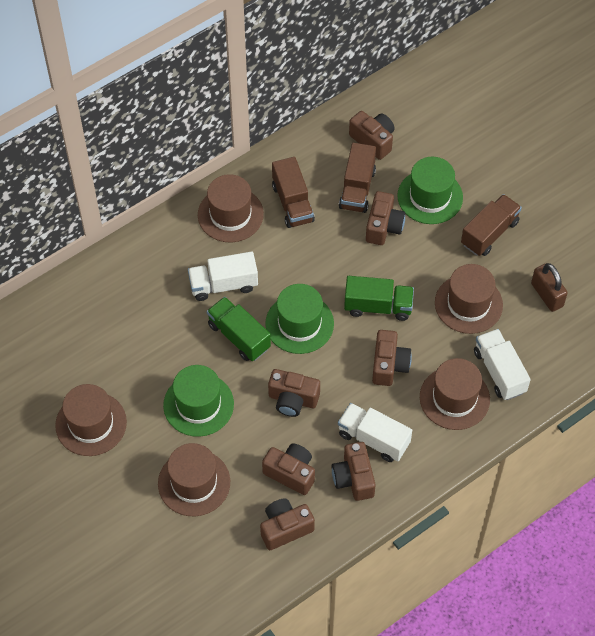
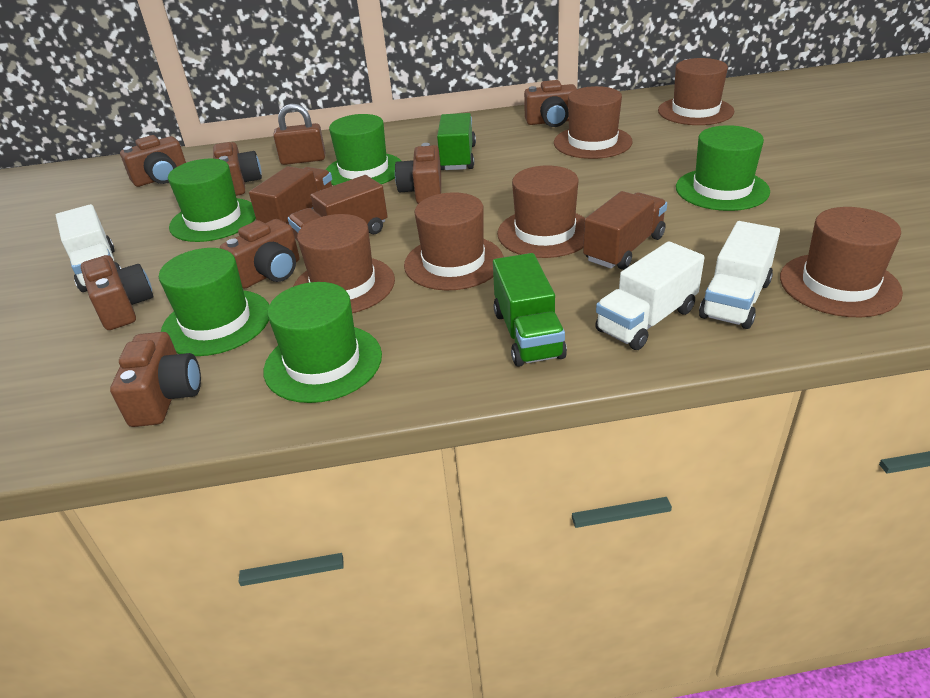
brown hat: [55,384,127,456] [158,443,230,516] [198,174,264,242] [420,358,490,430] [435,264,503,334] = 5 -> [293,214,395,313] [404,192,504,290] [497,166,585,258] [554,86,633,159] [658,58,734,125] [780,207,903,317] = 6
green hat: [163,365,234,437] [265,284,334,354] [397,157,463,224] = 3 -> [159,248,269,356] [168,159,256,242] [263,282,382,403] [326,114,401,185] [676,125,770,211] = 5

